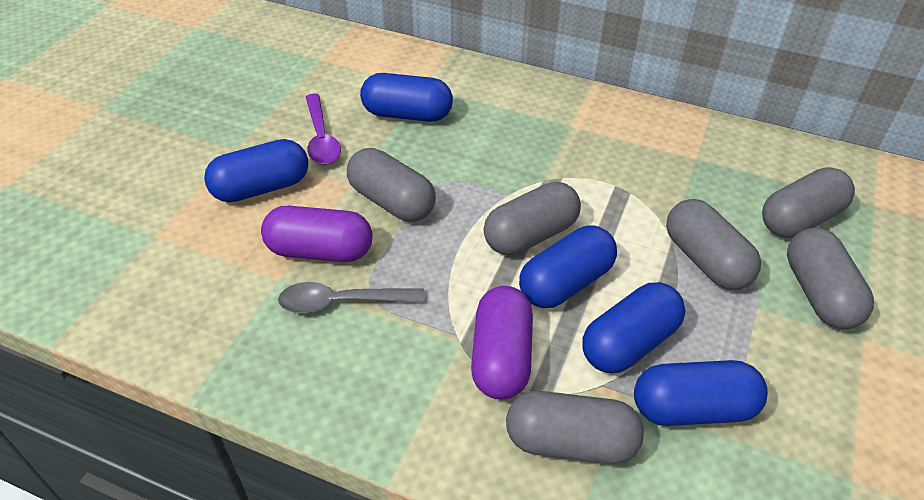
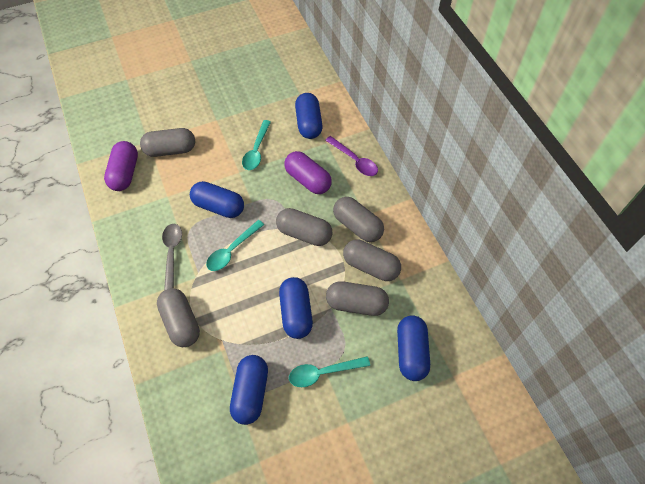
turquoise spoon: none = 0 -> [206,220,264,271] [242,120,271,170] [289,356,370,387] = 3

